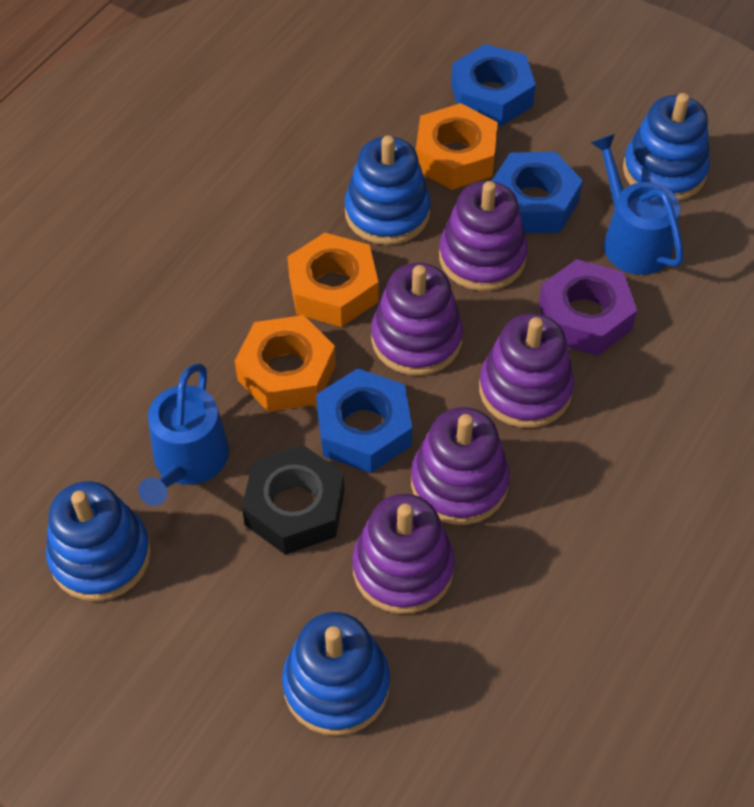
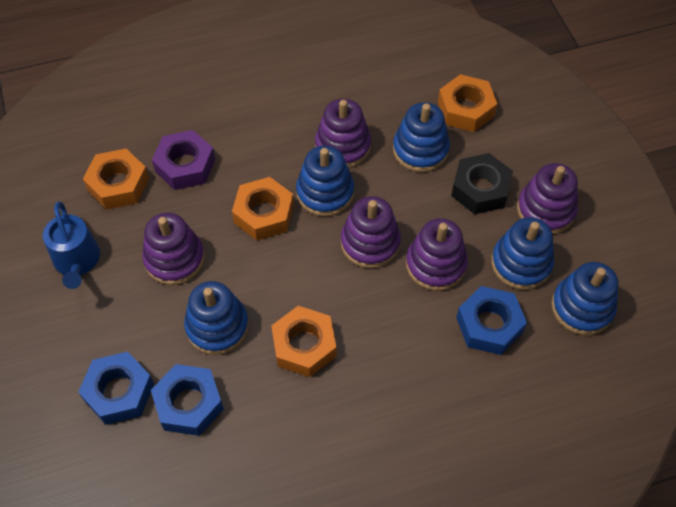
blue stacking toy: [46,481,151,601] [282,612,390,736] [344,135,431,245] [623,93,710,201] = 4 -> [184,281,249,355] [296,146,354,217] [393,102,450,172] [491,217,554,290] [552,262,618,335] = 5
blue watering can: [138,363,229,506] [591,134,684,275] = 2 -> [43,201,100,289] = 1
orange nut: [235,315,336,412] [287,233,378,327] [416,103,498,190] = 3 -> [83,149,149,210] [232,177,294,240] [271,306,337,377] [438,74,497,132] = 4

